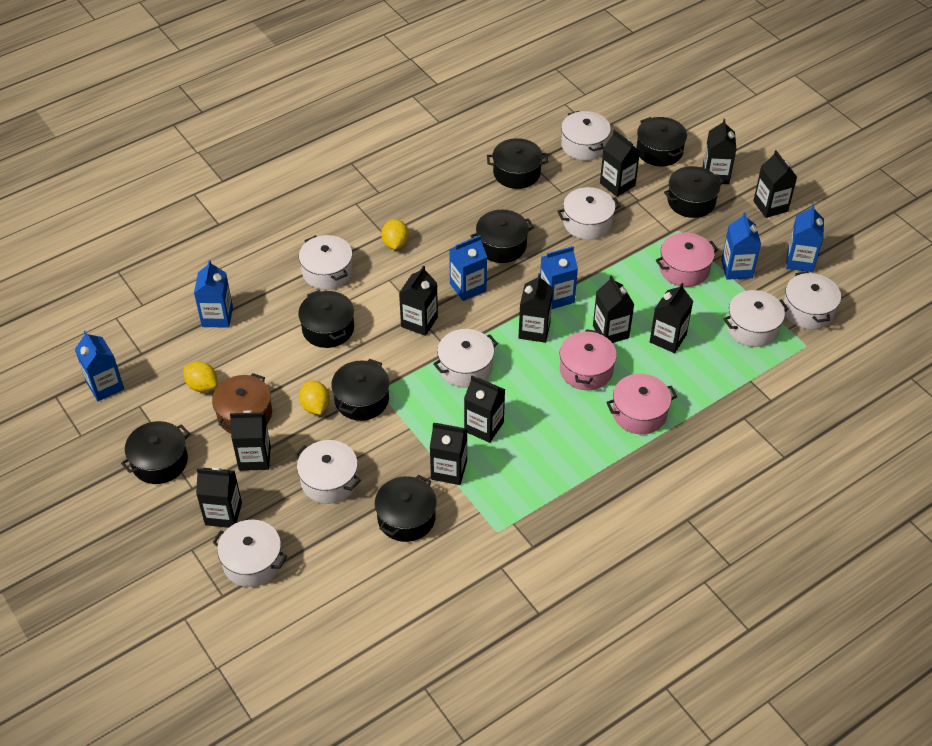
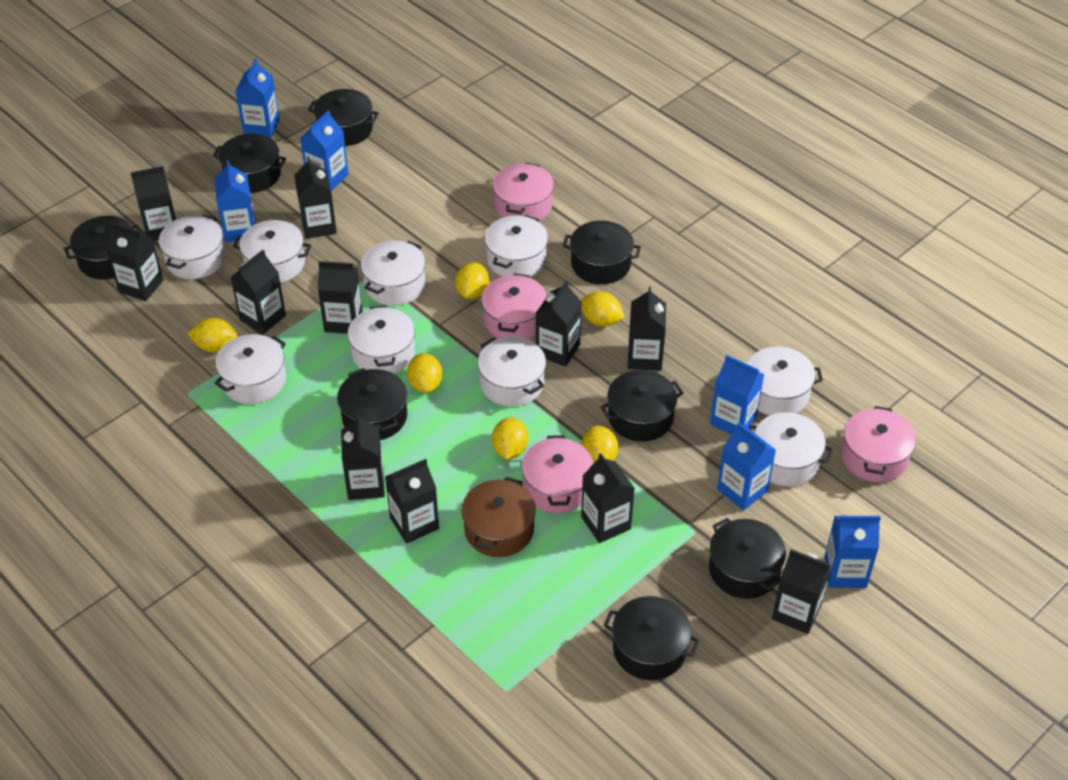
pink pot: [560,329,617,390] [606,374,677,434] [656,232,718,287] = 3 -> [481,273,547,339] [492,163,554,221] [521,435,594,513] [841,406,916,482] = 4
white pot: [212,520,287,587] [295,440,361,504] [299,235,353,290] [433,329,498,388] [557,187,621,240] [561,111,611,161] [723,290,789,347] [783,271,841,329] = 8 -> [159,215,225,279] [214,334,286,404] [233,220,311,283] [348,305,415,374] [361,241,425,306] [478,337,546,406] [485,215,548,277] [748,346,823,416] [749,412,833,486] = 9
yellow lemon: [184,362,218,392] [299,381,330,415] [381,219,409,250] = 3 -> [187,318,237,352] [407,353,443,393] [455,262,489,299] [492,417,528,460] [581,292,625,326] [581,425,618,463] = 6

